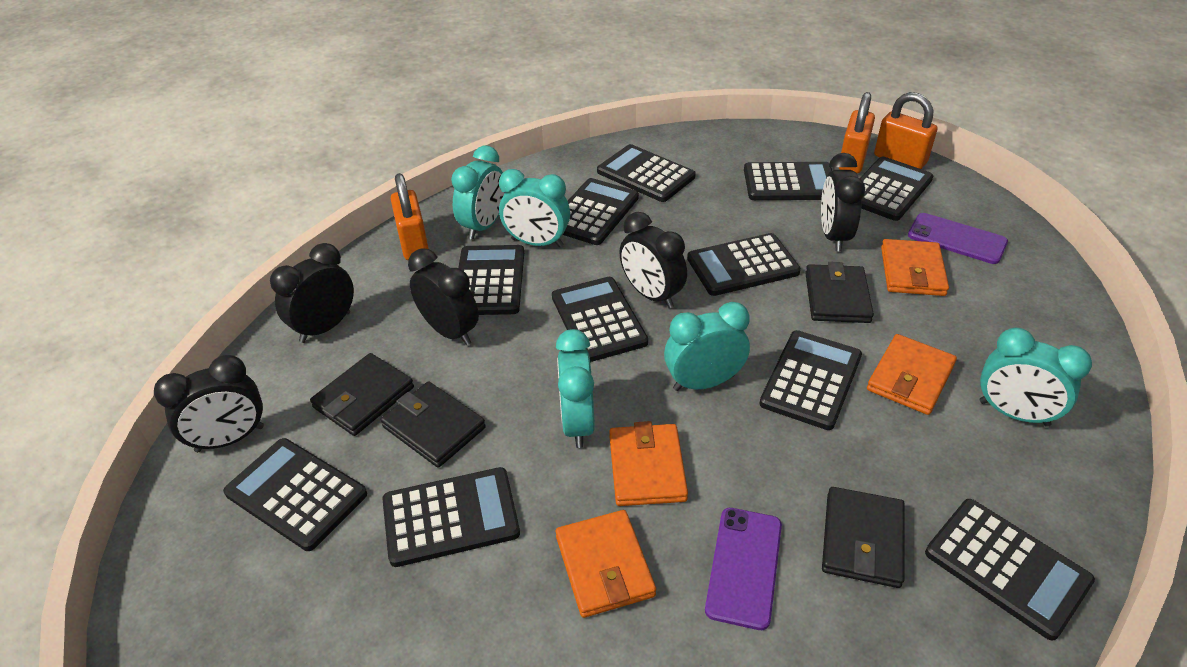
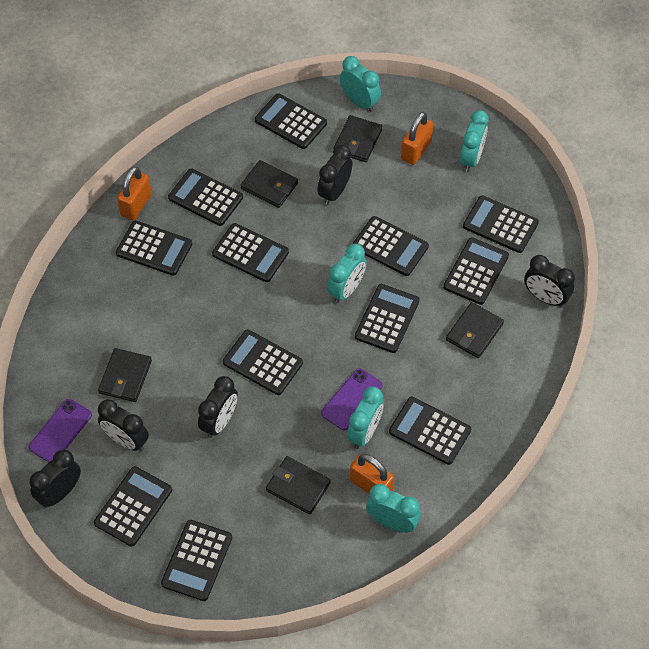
black calculator: [223,438,367,551] [382,467,520,567] [458,245,524,315] [552,277,648,362] [563,178,639,245] [597,144,696,202] [687,233,801,296] [744,162,832,200] [759,330,862,430] [860,157,933,221] [925,499,1095,641] = 11 -> [94,466,172,546] [116,221,192,276] [161,520,232,601] [168,168,243,226] [212,223,289,282] [223,329,303,395] [255,93,327,149] [352,216,429,276] [355,284,420,353] [389,397,471,465] [443,237,509,305] [463,195,539,253] = 12
black wallet: [310,353,414,436] [381,381,486,468] [805,262,874,323] [822,487,905,588] = 4 -> [98,348,152,402] [241,160,298,208] [266,456,331,514] [333,115,382,162] [446,302,504,358] = 5
orange wallet: [556,510,656,618] [609,421,688,506] [867,334,957,415] [881,239,949,296] = 4 -> none = 0

